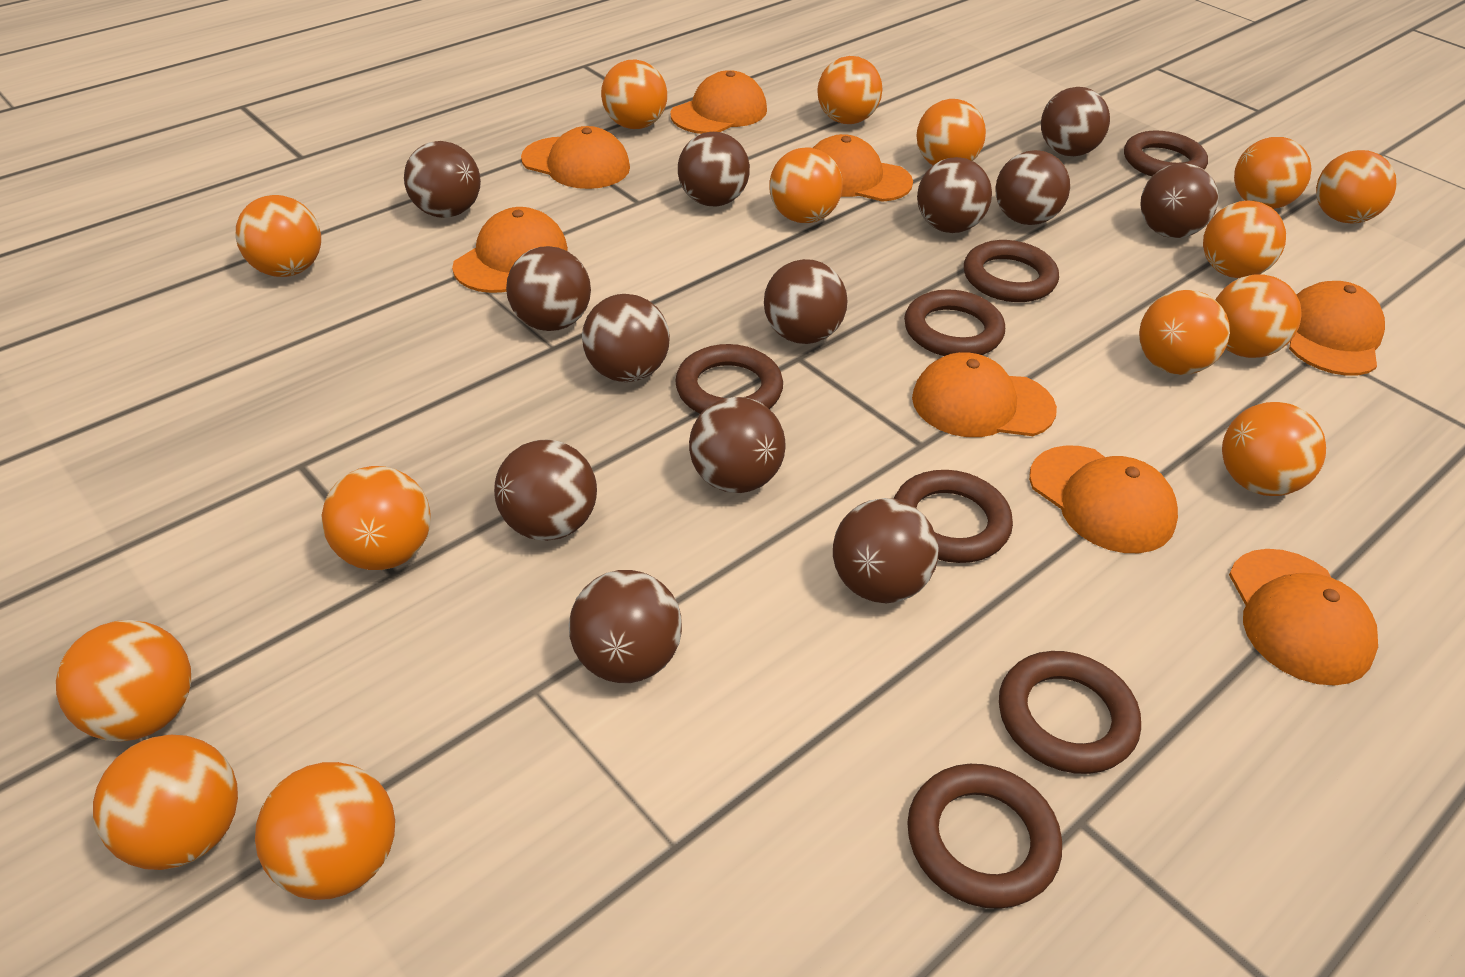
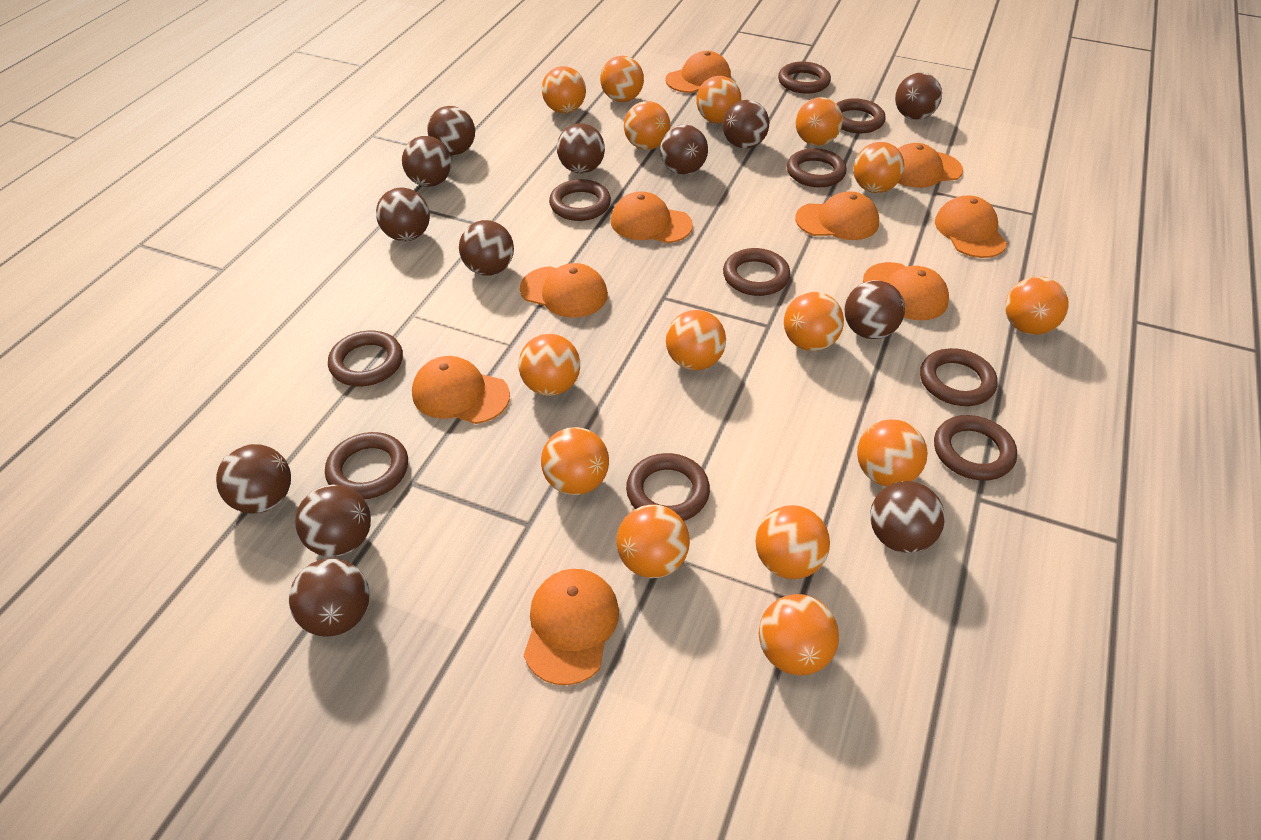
brown ring: [675,344,783,414] [894,470,1013,563] [904,289,1005,356] [907,764,1062,909] [964,240,1059,302] [999,651,1141,774] [1124,131,1208,176] = 7 -> [325,432,408,499] [328,331,403,386] [549,179,611,221] [626,453,710,521] [723,248,790,296] [778,62,831,94] [787,148,846,187] [836,98,886,133] [920,348,998,406] [934,415,1017,481] = 10
orange cap: [452,207,568,293] [521,126,630,189] [671,70,767,134] [813,134,913,202] [912,352,1057,437] [1029,445,1178,553] [1229,549,1378,686] [1289,281,1385,376] = 8 -> [412,356,510,424] [520,263,608,318] [524,569,619,685] [611,191,693,243] [665,51,731,93] [795,191,879,240] [863,262,949,320] [898,143,963,188] [935,195,1007,258] = 9

